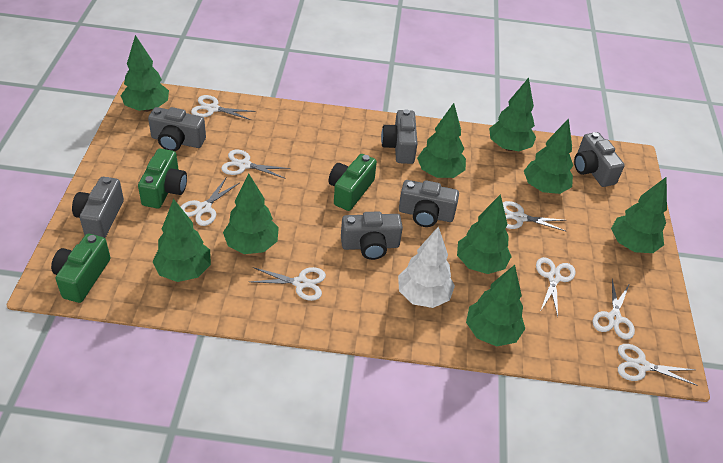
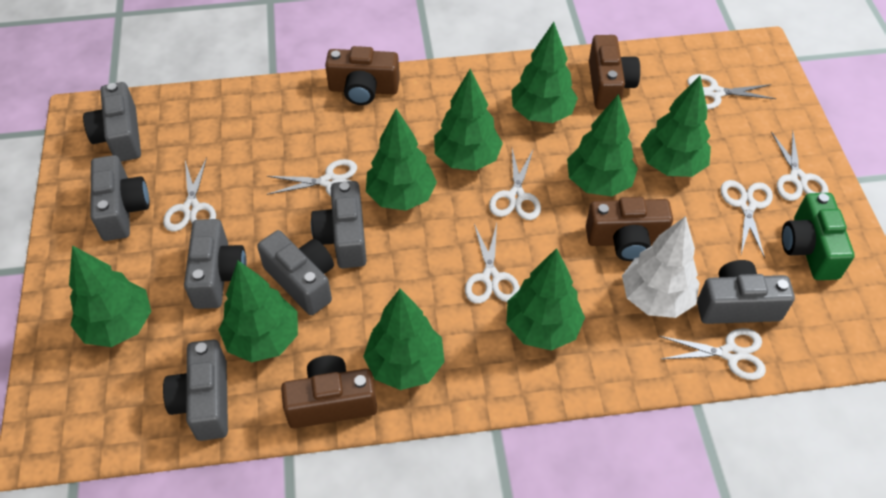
brown camera: none = 0 -> [281,355,377,428] [325,46,400,105] [586,197,673,261] [589,35,640,110] = 4
green camera: [51,234,111,303] [138,148,187,209] [328,154,377,211] = 3 -> [782,193,855,280] = 1
grey camera: [72,177,124,238] [148,107,206,151] [341,211,403,260] [381,109,418,164] [399,180,459,227] [574,132,625,187] = 6 -> [83,82,141,162] [90,155,150,241] [163,340,228,441] [184,219,247,309] [257,230,334,315] [311,181,367,268] [697,260,795,324] = 7

